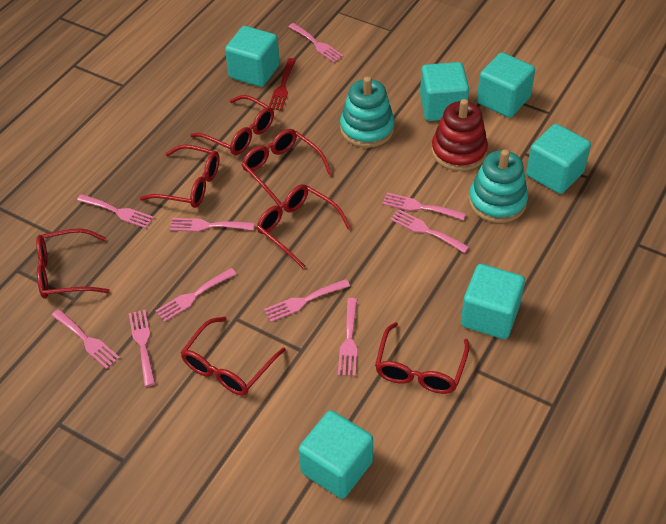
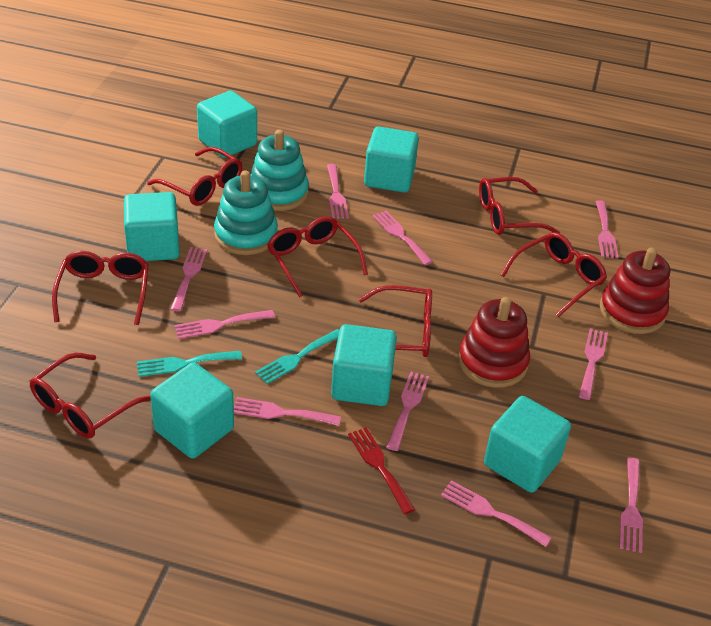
red stacking toy: [431,99,488,171] = 1 -> [458,297,530,388] [600,247,670,334] = 2
turquoise fork: none = 0 -> [137,351,242,377] [255,329,339,384] = 2

